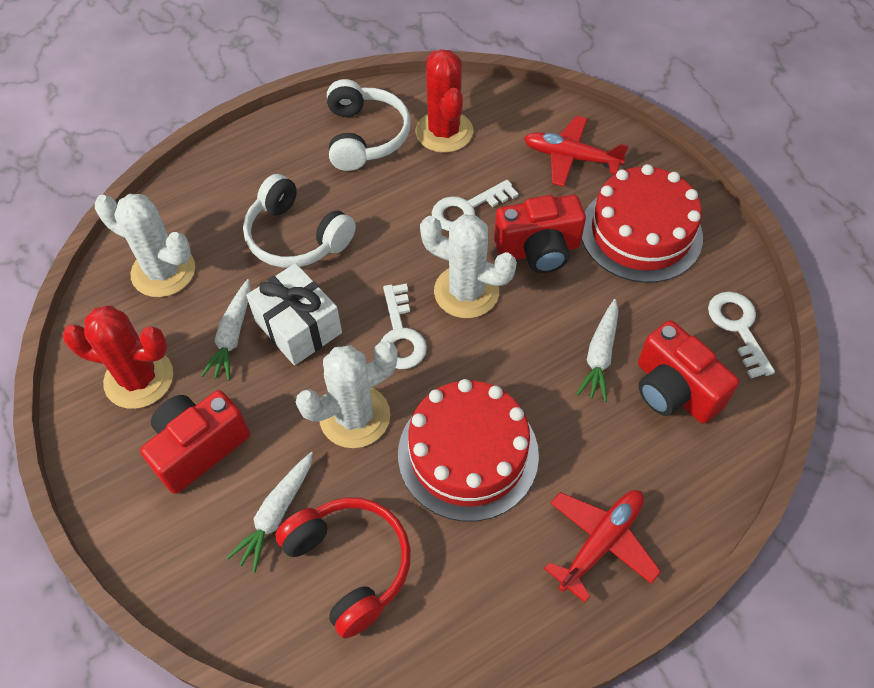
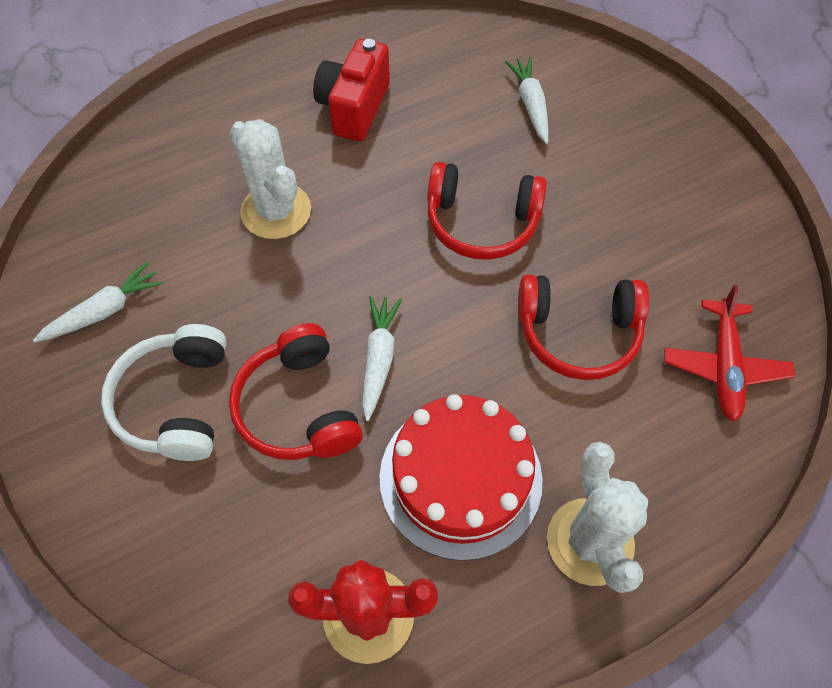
red cactus: [63,305,173,409] [415,49,473,153] = 2 -> [288,560,438,664] = 1
red cake: [398,379,539,522] [582,164,703,283] = 2 -> [380,394,543,561] = 1
red camera: [140,390,250,494] [494,195,586,273] [638,320,739,424] = 3 -> [313,39,390,141] = 1
red headphones: [275,497,411,638] = 1 -> [229,323,363,460] [427,162,547,260] [518,274,650,380] = 3
red plane: [524,116,628,187] [544,490,661,603] = 2 -> [664,284,795,422] = 1
white cactus: [95,194,195,297] [296,341,398,448] [420,215,517,318] = 3 -> [230,119,311,239] [547,442,648,593] = 2
white gift: [246,263,342,366] = 1 -> none = 0
white headphones: [243,174,356,268] [327,79,411,171] = 2 -> [101,324,227,461] = 1
white key: [380,283,427,369] [432,180,518,231] [708,292,775,378] = 3 -> none = 0

